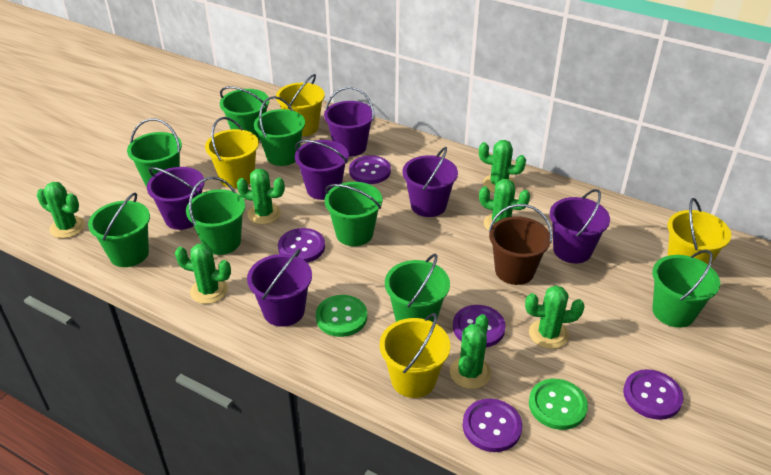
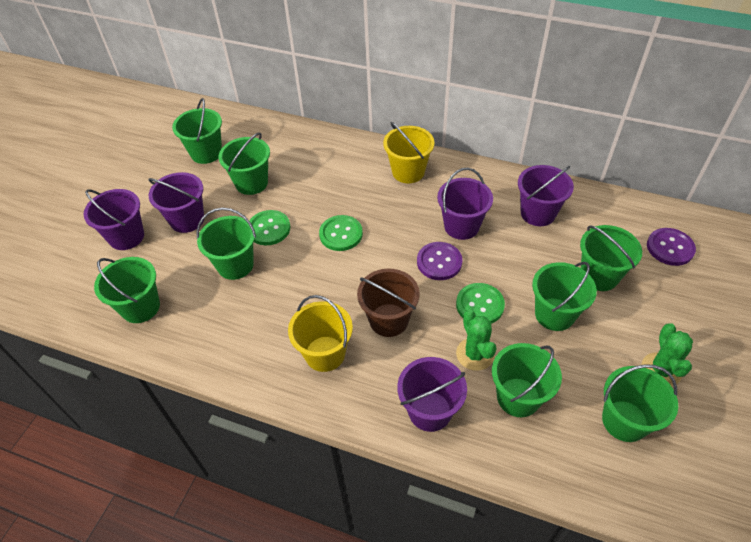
green button: [316,295,367,337] [529,379,588,430] = 2 -> [249,210,290,245] [319,215,363,251] [456,283,505,324] = 3
green cactus: [37,182,85,238] [175,243,231,304] [237,169,285,224] [450,314,491,389] [479,140,526,193] [479,179,530,231] [525,286,585,349] = 7 -> [456,310,496,371] [641,323,693,386] = 2
purple bucket: [147,167,205,230] [247,249,312,327] [295,140,349,200] [324,87,374,157] [403,147,458,217] [550,189,610,263] = 6 -> [84,189,144,250] [148,172,204,233] [397,357,467,432] [437,168,493,240] [518,165,574,226] = 5
purple button: [278,228,325,263] [349,155,391,184] [453,305,506,347] [463,399,522,452] [623,369,684,420] = 5 -> [417,242,463,280] [647,228,696,266] = 2
yellow bucket: [205,117,259,188] [276,74,325,136] [380,313,450,398] [667,198,731,264] = 4 -> [288,295,353,372] [383,122,435,183] = 2

